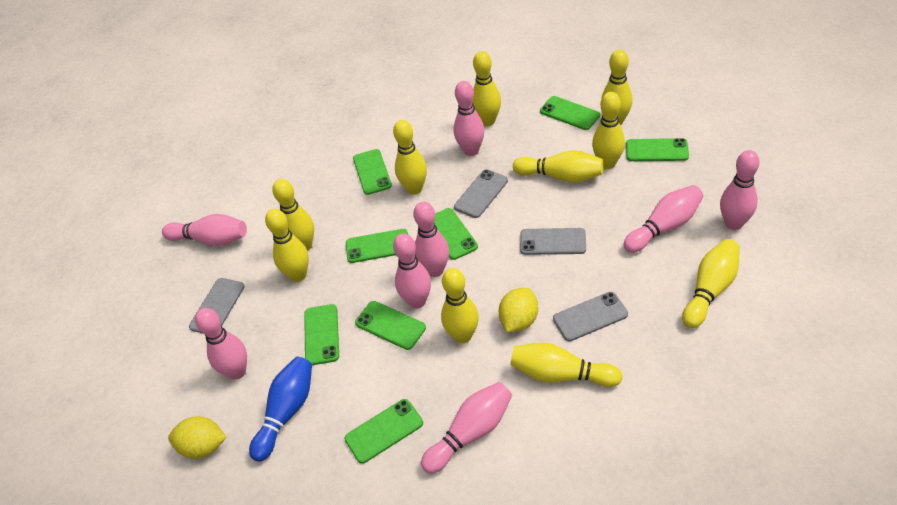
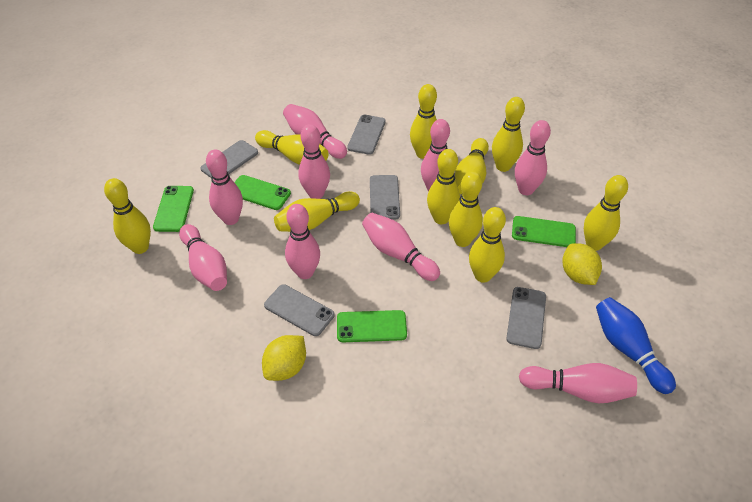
green phone: [304,304,339,365] [344,399,423,464] [346,229,408,263] [353,149,392,195] [355,301,426,350] [434,208,478,260] [540,96,600,130] [626,138,689,161] = 8 -> [153,186,194,232] [234,175,291,210] [337,310,407,342] [512,216,576,247] = 4
grey phone: [189,278,245,334] [454,169,508,218] [520,228,586,255] [553,292,628,341] = 4 -> [200,140,258,178] [264,284,335,336] [347,115,386,155] [370,175,400,220] [506,287,546,349] = 5
pink bowling pin: [162,214,247,246] [195,308,247,380] [393,233,431,308] [413,202,449,277] [421,382,512,474] [454,81,485,156] [624,185,703,253] [720,150,760,230] = 8 -> [179,224,227,291] [206,150,243,225] [283,104,347,159] [285,204,320,279] [298,124,330,199] [362,213,440,281] [421,119,450,192] [515,120,551,195] [519,363,637,403] = 9

